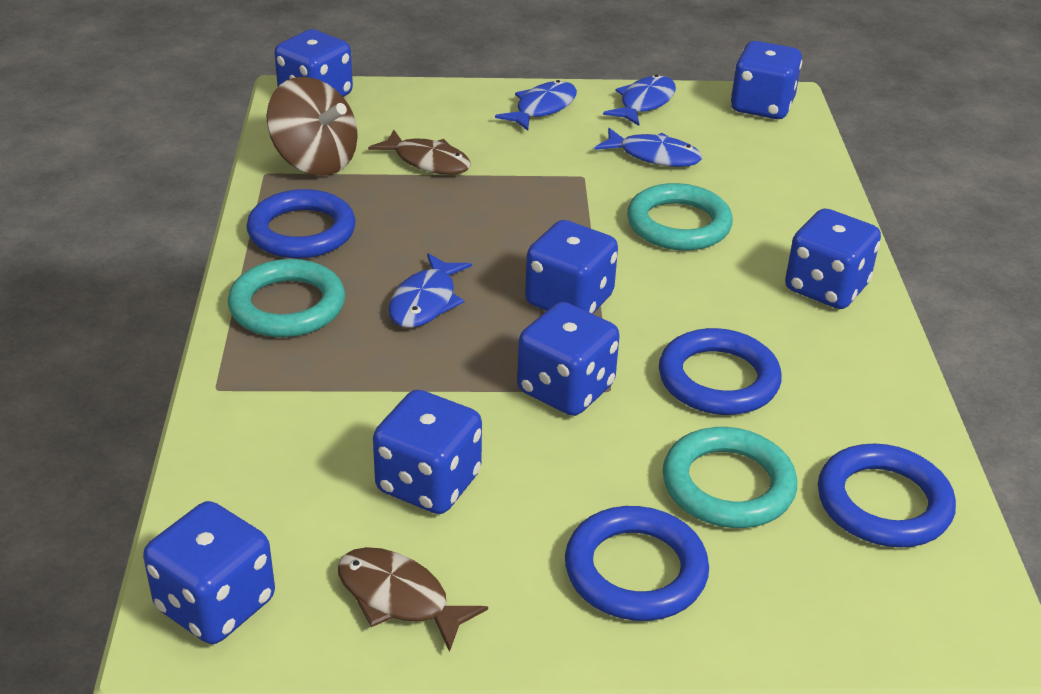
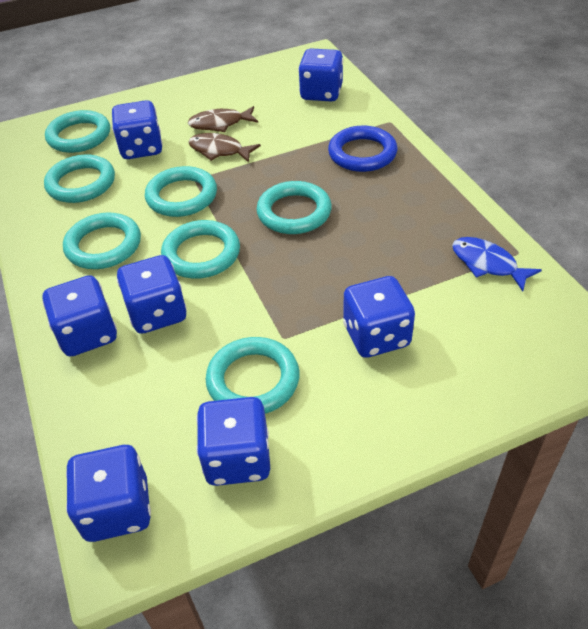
blue fish: [389,253,472,328] [495,80,577,131] [594,128,702,167] [603,75,676,126] = 4 -> [452,237,542,291] = 1
blue ring: [247,189,356,258] [565,506,709,621] [659,328,782,415] [818,444,956,547] = 4 -> [328,126,397,172] = 1
brown spinning top: [266,77,358,176] = 1 -> none = 0
turquoise ring: [228,259,345,337] [627,183,733,251] [662,427,797,528] = 3 -> [44,155,115,203] [45,110,110,153] [63,212,141,269] [145,166,217,217] [161,220,240,279] [206,337,300,414] [257,181,332,234] = 7

